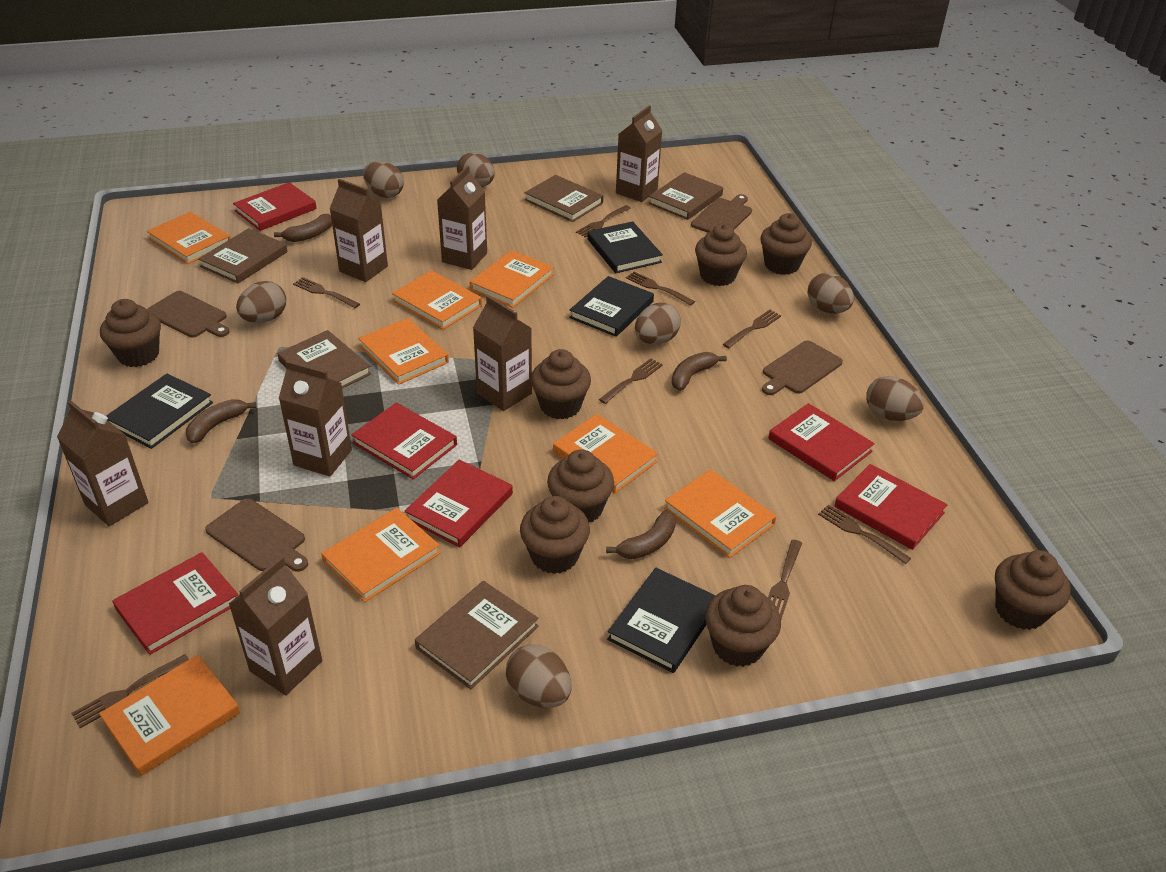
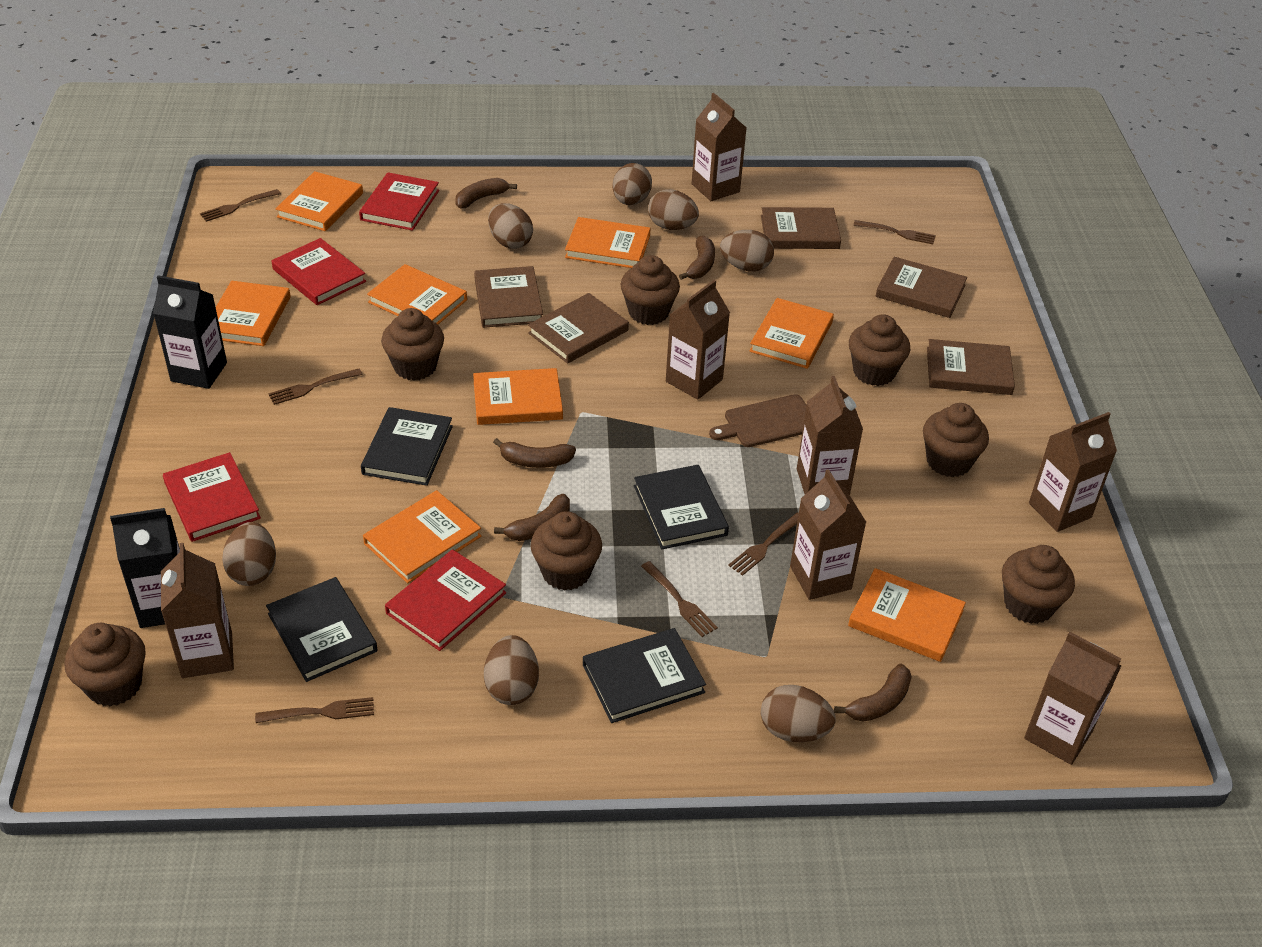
black carton: none = 0 -> [110,508,180,628] [153,275,227,389] = 2
brown banana: [186,399,256,444] [274,214,332,242] [606,510,676,559] [672,352,727,391] = 4 -> [455,178,517,208] [493,438,576,468] [494,494,570,541] [679,236,715,280] [834,664,912,722] = 5
brown cupcake: [100,299,161,367] [520,496,590,574] [531,349,591,420] [547,449,614,523] [695,224,747,286] [705,585,781,667] [761,213,812,275] [995,550,1071,630] = 8 -> [65,623,146,706] [381,308,444,381] [530,511,602,591] [620,255,680,325] [849,314,910,386] [923,403,989,477] [1002,545,1075,624] = 7
brown cutting board: [146,291,230,338] [205,498,308,572] [691,194,752,233] [762,340,843,395] = 4 -> [709,394,807,447] = 1
brown fork: [71,654,189,728] [293,277,360,308] [576,205,631,238] [599,358,663,404] [626,271,695,306] [723,310,781,348] [768,540,802,619] [818,505,911,564] = 8 -> [200,189,281,222] [255,697,374,723] [268,368,363,405] [641,561,718,637] [728,513,799,576] [853,220,936,244] = 6
red book: [112,552,238,655] [233,182,317,231] [351,403,457,479] [405,460,513,547] [768,403,875,481] [834,464,947,550] = 6 -> [163,452,261,542] [272,238,366,305] [359,172,439,231] [385,549,506,651] = 4

